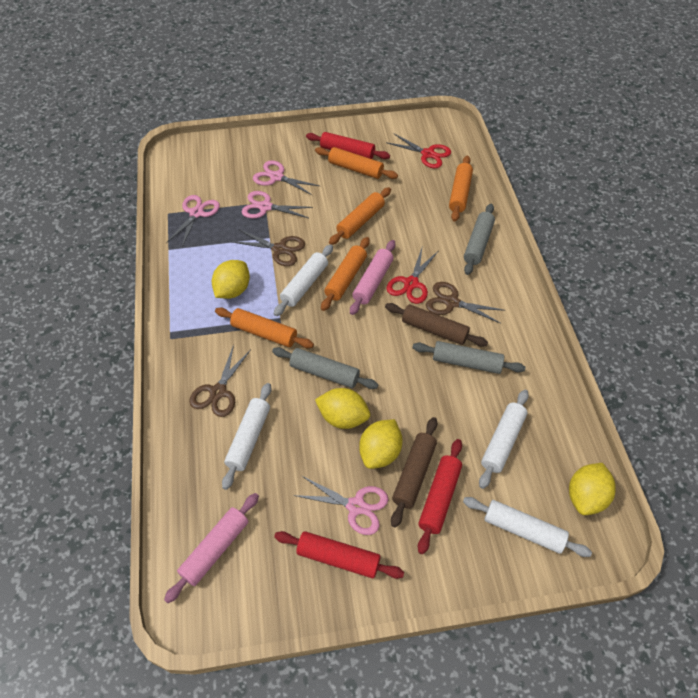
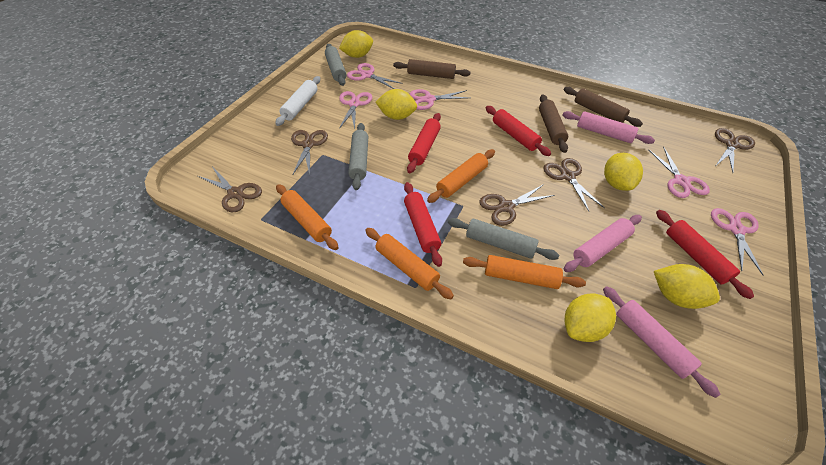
brown rolling pin: [385,303,488,347] [391,417,438,528] = 2 -> [393,59,471,79] [539,94,568,153] [564,87,643,127] = 3
brown scissors: [189,345,251,417] [233,230,305,266] [426,282,506,324] = 3 -> [198,168,262,212] [291,130,328,175] [479,184,555,226] [543,158,605,211] [715,128,755,173] = 5
orange rolling pin: [215,307,314,348] [315,147,398,179] [321,237,370,311] [329,187,391,245] [449,156,473,222] = 5 -> [276,184,339,250] [365,228,454,299] [427,149,495,203] [463,255,586,289] = 4
pink rolling pin: [164,493,259,603] [350,240,395,315] = 2 -> [562,111,655,144] [564,215,642,272] [603,286,720,398] = 3
pink scissors: [166,195,220,247] [242,191,313,218] [253,160,320,196] [293,476,388,535] = 4 -> [339,91,372,129] [347,63,403,89] [410,89,469,110] [648,147,710,198] [711,208,764,276] = 5
red rolling pin: [274,531,404,579] [306,132,390,159] [418,439,462,554] = 3 -> [404,182,442,267] [407,113,441,173] [486,106,551,156] [656,210,754,299] = 4
red scissors: [386,133,451,168] [387,248,438,304] = 2 -> none = 0
white rolling pin: [222,383,272,490] [274,244,333,316] [463,497,592,557] [479,390,529,489] = 4 -> [275,76,320,126] = 1
yellow lemon: [212,260,250,299] [315,388,370,429] [359,419,403,469] [569,463,616,515] = 4 -> [339,30,373,58] [376,89,417,120] [565,293,616,342] [604,153,643,191] [654,264,720,309] = 5

